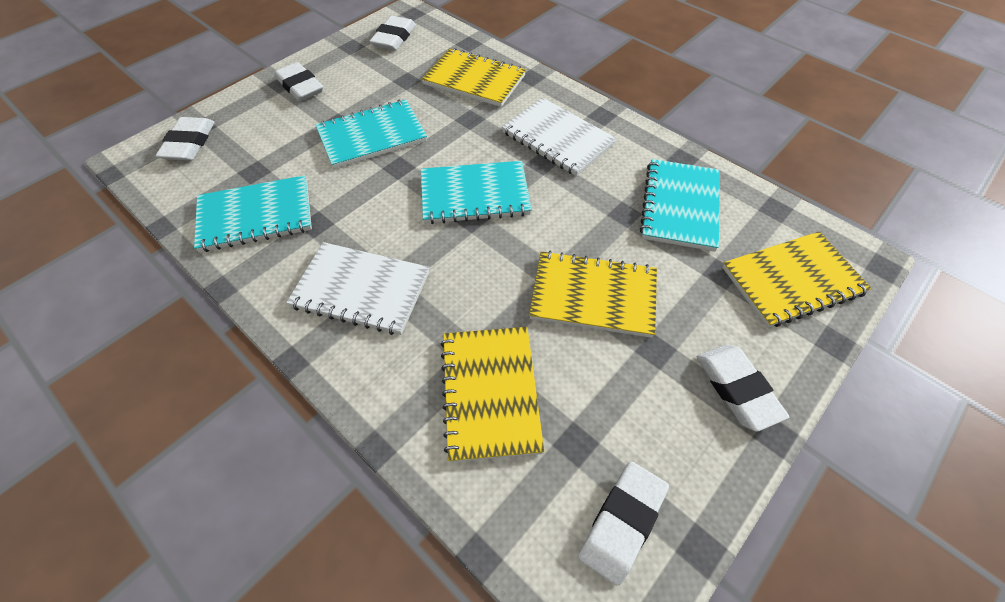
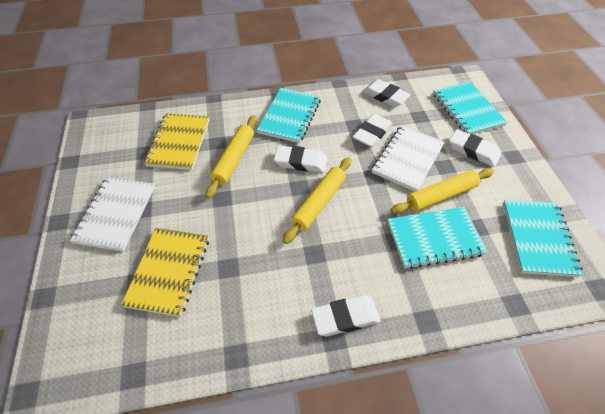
yellow notebook: [422,48,526,107] [441,327,544,462] [529,251,657,338] [722,231,872,328] = 4 -> [121,228,209,317] [144,113,209,170] = 2
yellow rolling pin: none = 0 -> [206,115,257,198] [283,157,351,244] [391,168,494,214] = 3

